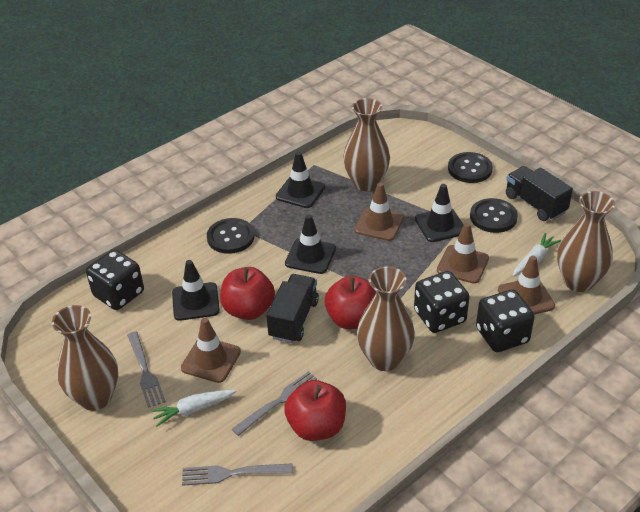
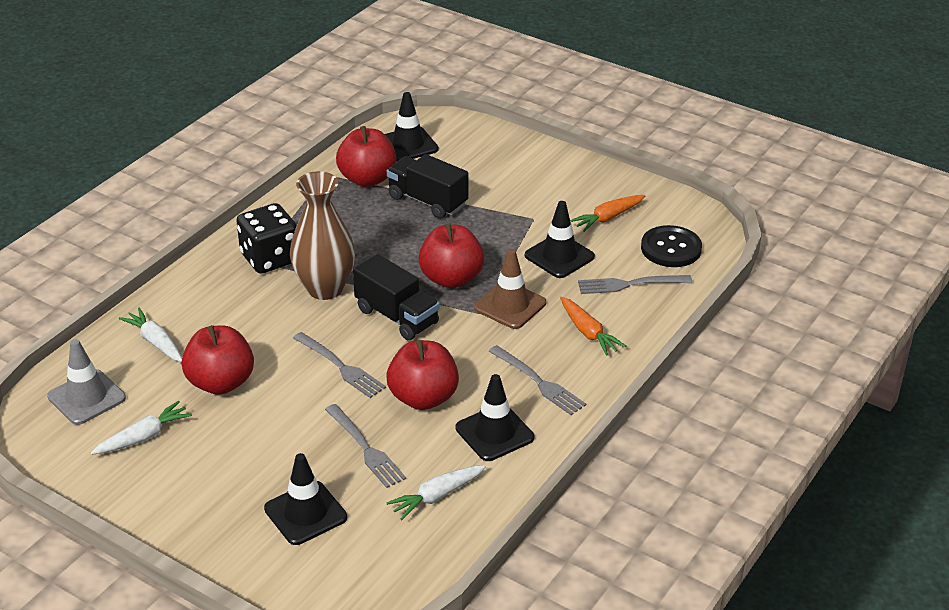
black button: [207,218,254,254] [448,152,493,183] [470,198,518,233] = 3 -> [641,225,702,267] = 1
black dice: [86,250,144,310] [414,271,469,333] [476,289,535,352] = 3 -> [236,203,297,274] = 1
brown traffic cone: [181,318,241,383] [355,183,404,241] [437,223,489,284] [498,255,555,314] = 4 -> [474,249,546,329] = 1
brown vase: [52,305,118,411] [343,98,390,191] [357,266,415,371] [557,191,615,292] = 4 -> [290,171,355,300] = 1
grey fork: [127,331,166,408] [182,463,293,486] [232,371,320,436] = 3 -> [293,332,386,398] [325,404,406,488] [488,345,586,415] [578,275,692,294] = 4
grey traffic cone: none = 0 -> [47,339,126,425] = 1
orange carrot: none = 0 -> [560,297,626,356] [570,195,645,232] = 2
red apple: [220,267,275,320] [284,380,346,441] [325,275,376,329] = 3 -> [182,325,254,395] [336,126,396,187] [386,340,459,410] [419,223,484,288] = 4
white carrot: [150,390,236,427] [512,233,561,277] = 2 -> [91,401,192,455] [119,308,182,362] [386,465,486,520] = 3

